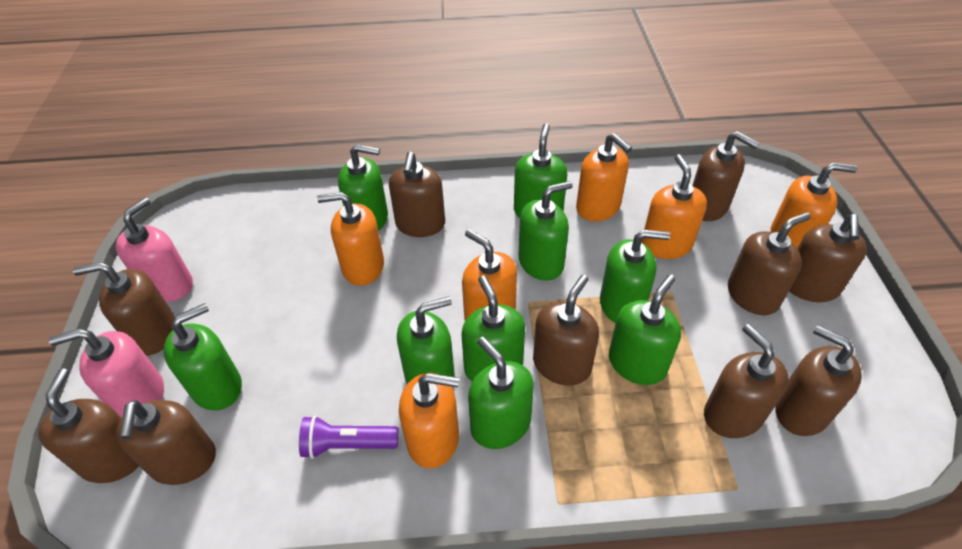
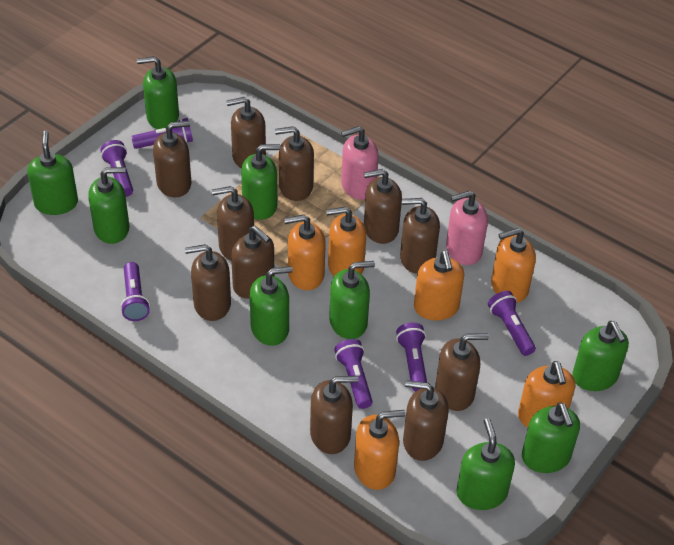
brown soap dispenser: [38,368,139,483] [73,262,175,356] [116,400,216,485] [389,152,445,237] [533,275,599,386] [692,131,759,221] [704,324,789,438] [728,212,811,315] [775,325,862,436] [789,214,867,302] = 10 -> [153,121,191,198] [185,244,231,321] [212,186,254,261] [226,97,266,169] [231,226,275,299] [275,126,314,201] [310,376,358,454] [364,169,402,244] [400,198,440,274] [403,380,449,461] [435,333,489,411] = 11
purple flashlight: [299,415,398,459] = 1 -> [100,140,133,197] [120,262,150,321] [131,118,193,149] [334,339,373,409] [396,323,427,391] [488,291,536,356] = 6

